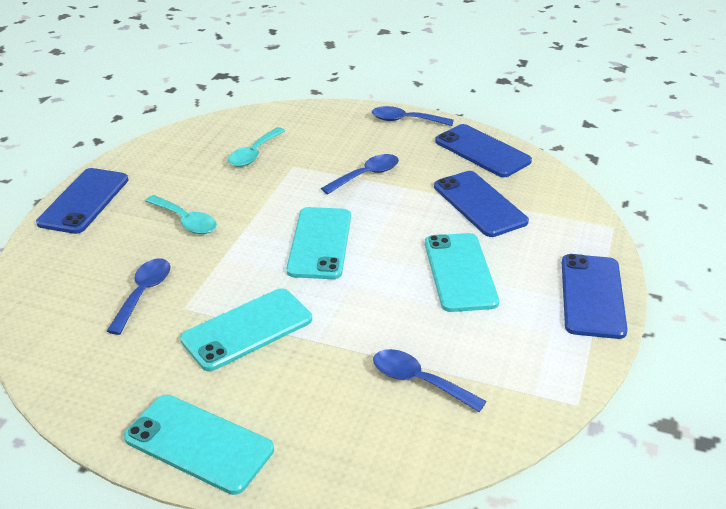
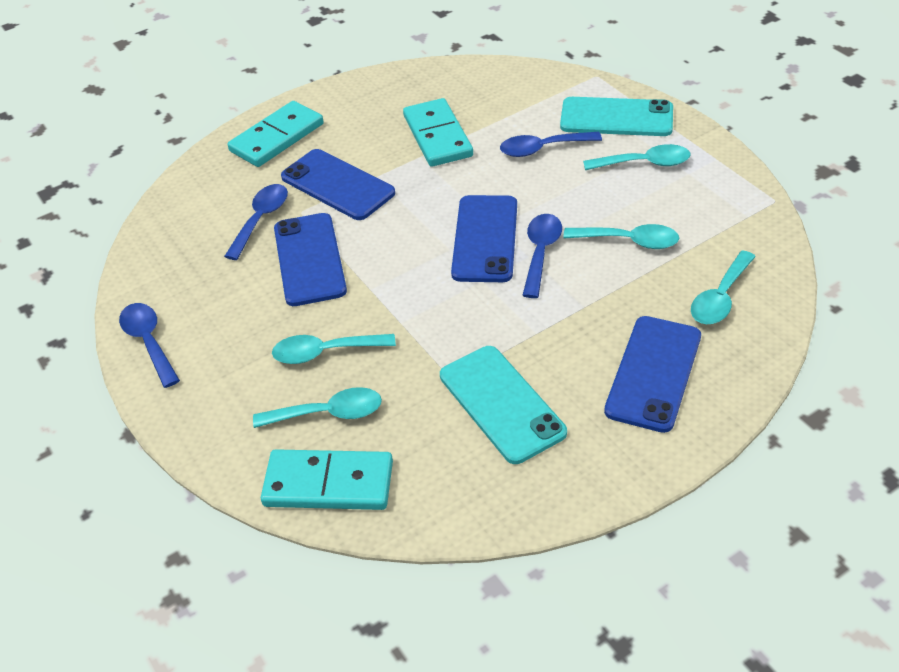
turquoise domino: none = 0 -> [228,101,324,167] [261,449,393,510] [403,98,473,167] = 3
turquoise phone: [124,395,274,495] [180,288,312,371] [286,207,351,279] [425,233,499,312] = 4 -> [440,346,567,464] [560,97,673,136] = 2
turquoise spoon: [145,195,217,234] [228,127,285,167] = 2 -> [253,387,382,428] [272,334,396,364] [563,224,679,249] [583,144,690,170] [691,251,756,324] = 5

